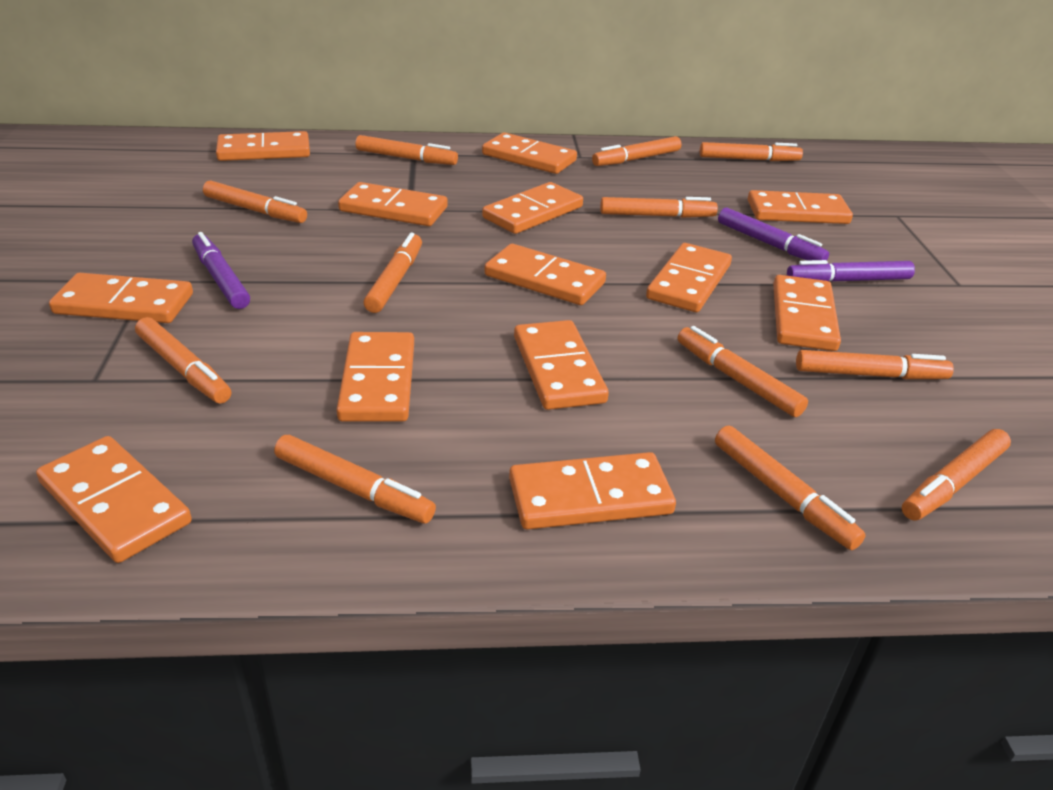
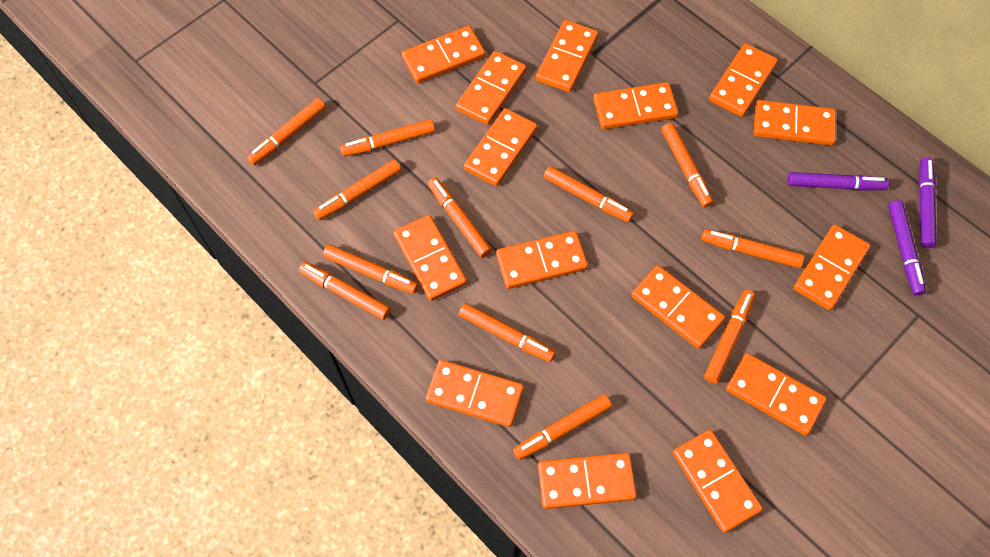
orange domino: [36,436,192,563] [49,273,193,323] [216,131,310,161] [336,332,414,422] [338,182,448,226] [482,132,577,174] [482,182,583,234] [484,244,606,305] [509,452,676,530] [514,320,609,410] [646,243,732,312] [748,190,853,224] [773,275,841,351] = 13 -> [394,215,467,301] [401,26,486,83] [426,360,524,427] [456,51,527,125] [464,108,538,186] [496,231,588,289] [536,20,598,92] [538,453,637,509] [593,82,678,129] [631,265,725,349] [672,430,763,533] [709,43,778,117] [726,353,827,436] [754,100,836,146] [793,225,870,310] = 15

